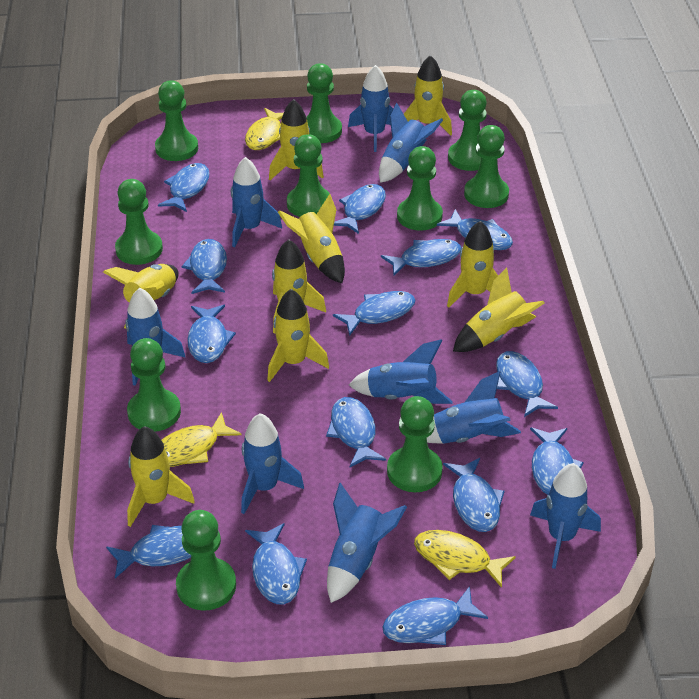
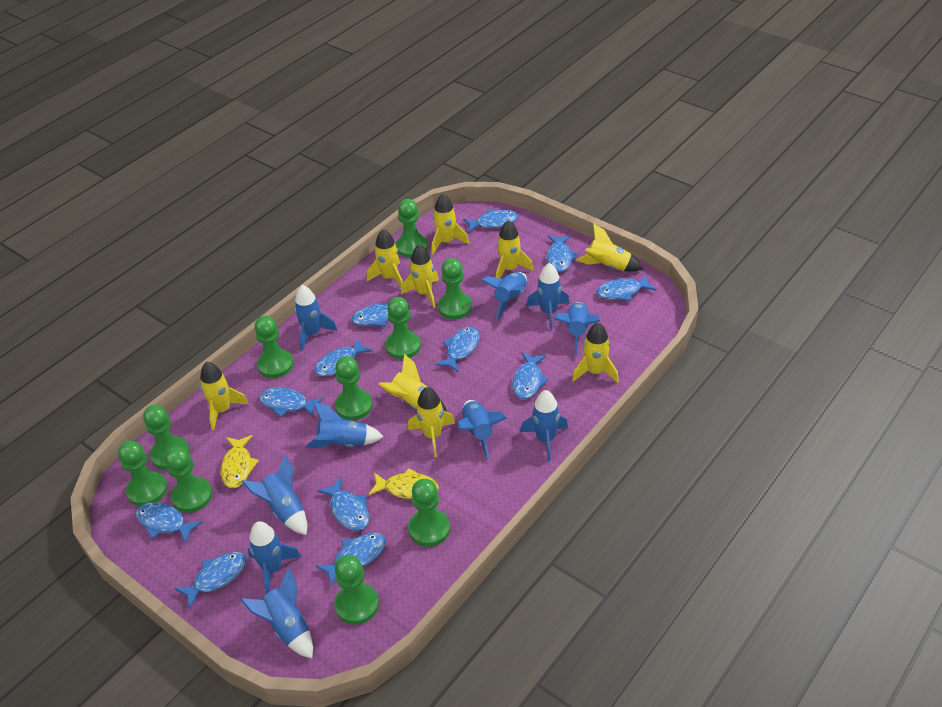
blue fish: [106,525,191,578] [158,163,210,212] [181,239,227,294] [187,305,236,363] [245,523,307,604] [326,397,386,467] [333,291,415,335] [334,184,386,234] [381,239,461,276] [382,586,488,645] [437,209,513,250] [443,458,505,532] [496,351,558,417] [530,427,584,495] = 14 -> [136,502,203,544] [175,552,247,608] [259,388,323,417] [314,338,373,376] [316,533,386,587] [317,477,369,531] [352,298,412,327] [436,327,480,372] [463,210,518,233] [512,352,549,399] [547,235,578,272] [597,274,656,301] = 12
blue rocket: [125,288,186,386] [231,157,282,247] [241,413,304,514] [327,483,407,603] [348,65,393,152] [349,339,453,404] [379,103,443,183] [427,371,521,444] [530,463,601,569] = 9 -> [241,455,307,535] [241,568,313,659] [248,521,301,594] [294,285,337,351] [306,402,384,448] [458,400,507,460] [481,272,527,319] [520,390,568,461] [527,263,570,330] [555,302,600,355] = 10
yellow fish: [162,412,242,467] [245,108,284,150] [414,530,516,588] = 3 -> [221,435,259,488] [368,468,439,499] = 2

